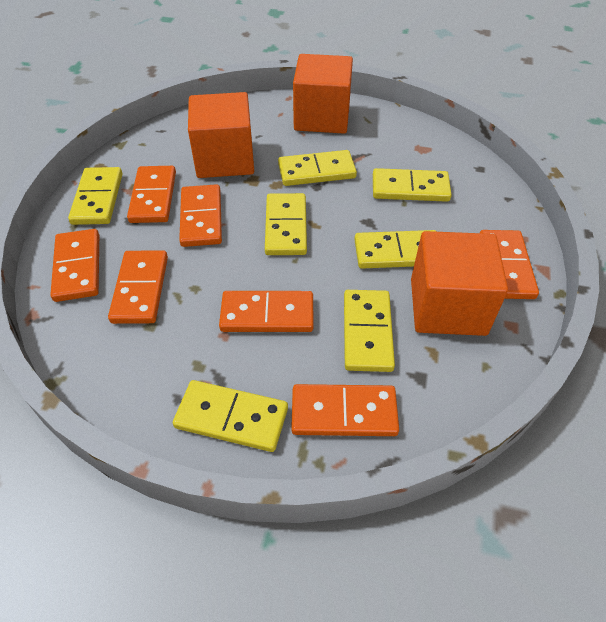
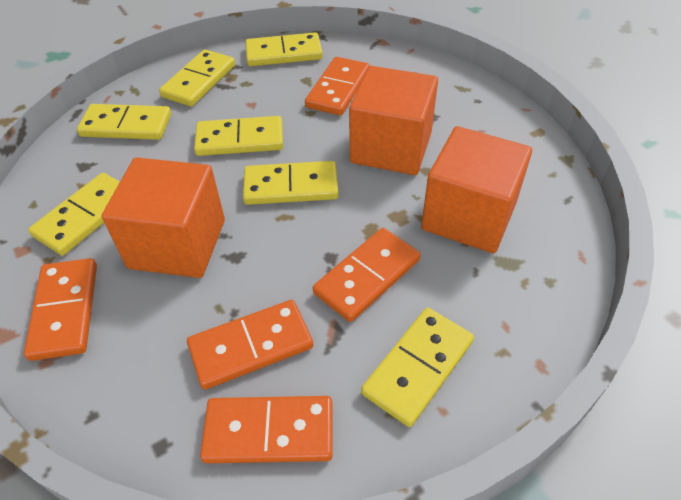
orange domino: [50,229,99,302] [108,250,168,324] [127,166,176,223] [179,184,222,247] [219,291,314,332] [291,384,399,436] [480,230,539,299] = 7 -> [24,258,97,361] [187,300,313,390] [200,396,333,463] [305,57,370,115] [313,228,421,322] = 5

